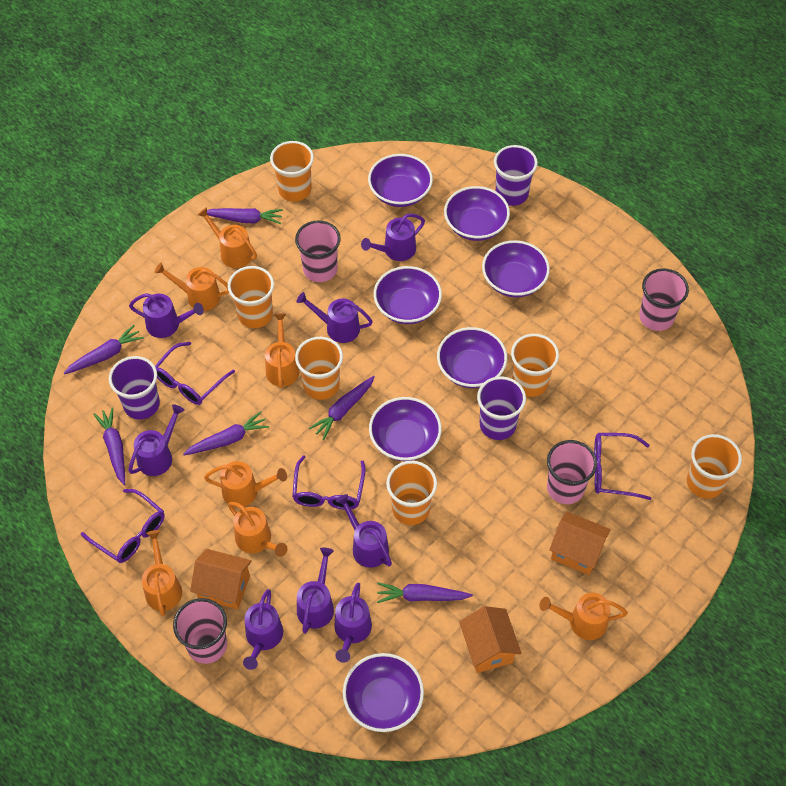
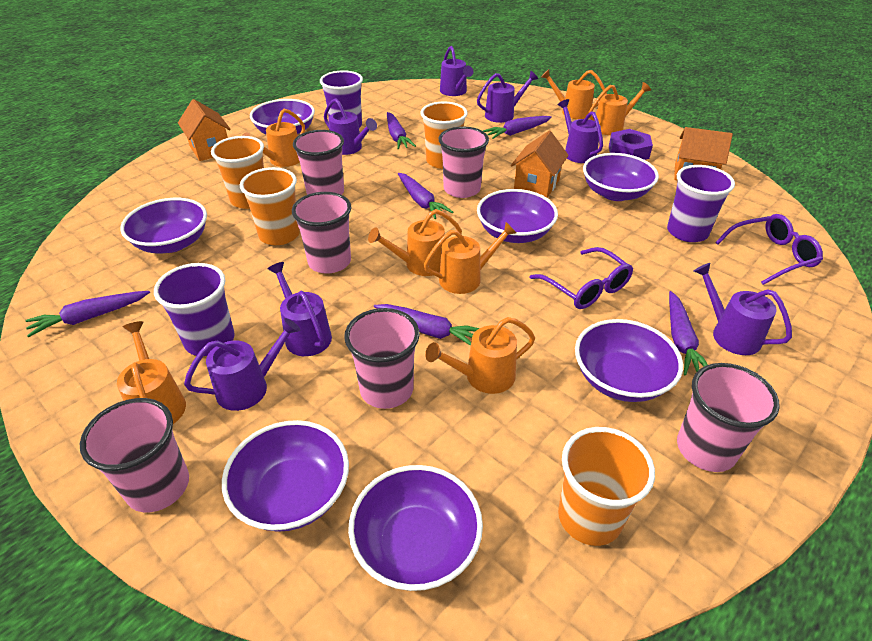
orange cup: [228,266,274,328] [270,141,314,202] [295,337,343,400] [386,461,437,525] [511,334,559,397] [687,434,742,499] = 6 -> [211,136,264,209] [240,167,300,245] [420,102,468,169] [558,427,655,546] = 4
pink cup: [173,598,227,664] [295,220,341,282] [547,440,597,504] [639,268,689,331] = 4 -> [80,398,189,512] [292,192,351,273] [293,130,344,195] [344,308,420,409] [438,126,489,198] [677,363,780,472] = 6
purple glasses: [81,489,165,563] [155,342,235,405] [292,455,365,510] [594,433,651,500] = 4 -> [529,247,633,309] [715,214,823,285] = 2
purple nut: none = 0 -> [609,129,653,160] = 1
purple watering can: [128,404,185,476] [129,293,204,338] [243,589,283,670] [296,292,373,343] [297,547,334,634] [334,583,372,663] [336,494,392,568] [361,213,425,261] = 8 -> [184,318,300,411] [268,262,332,356] [324,98,377,155] [440,46,473,96] [477,71,538,123] [558,99,603,163] [694,263,792,355] = 7

